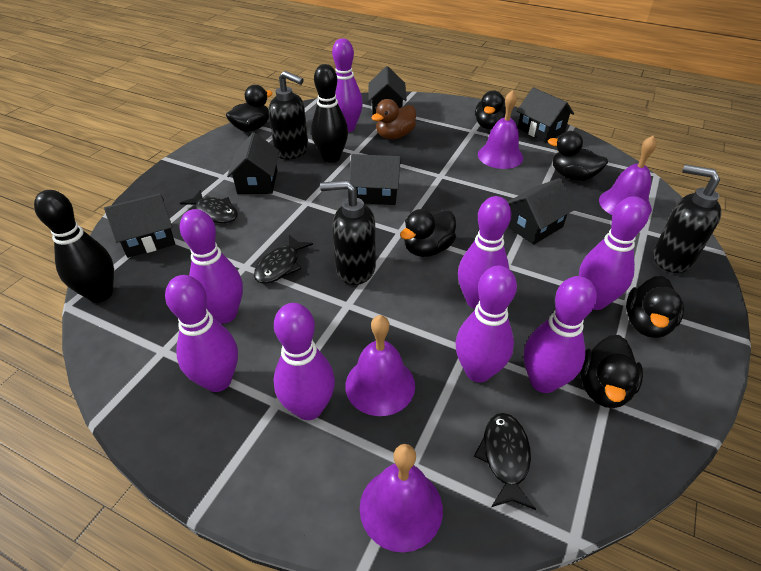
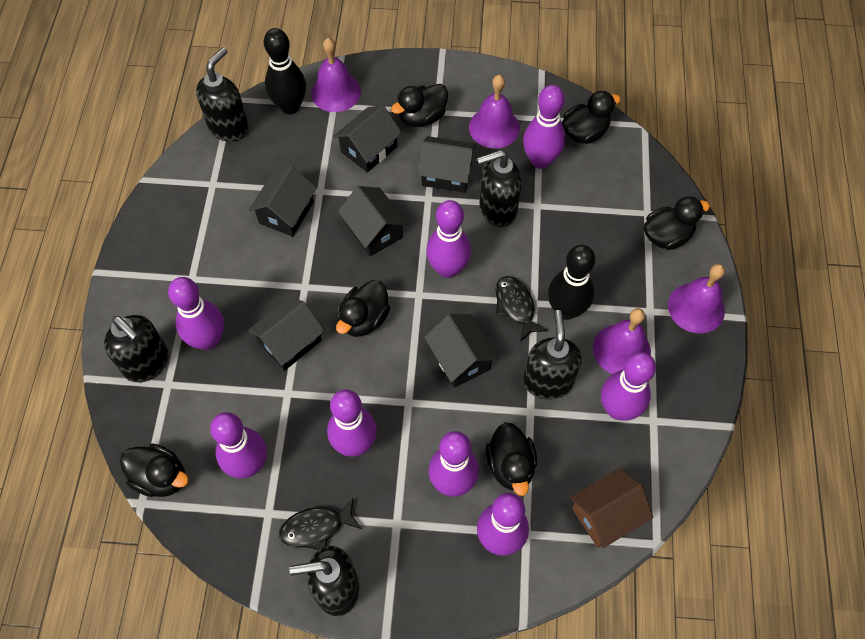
black fish: [180,190,238,223] [254,235,313,284] [474,413,536,510] = 3 -> [279,498,362,550] [496,276,548,342] = 2
black soap dispenser: [268,71,308,160] [320,180,376,285] [653,164,722,273] = 3 -> [104,315,169,382] [196,47,249,142] [289,546,359,616] [477,150,522,227] [523,310,582,399] = 5
brown duck: [372,99,416,139] = 1 -> none = 0
brown house: none = 0 -> [570,468,653,548] = 1

